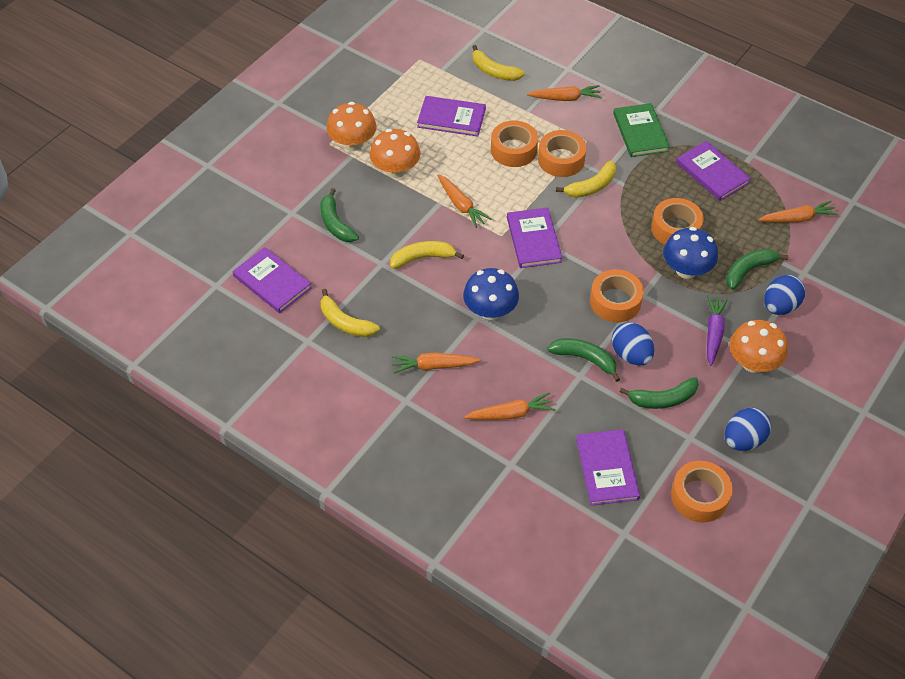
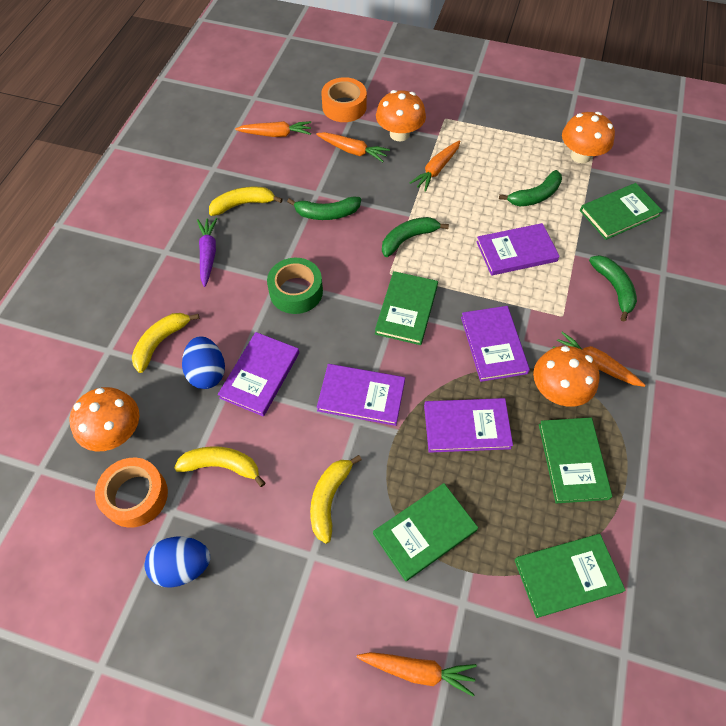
blue egg: [612,322,654,365] [725,408,771,451] [764,275,805,315] = 3 -> [144,537,210,588] [182,336,225,389] = 2
blue mushroom: [463,268,519,320] [663,227,718,279] = 2 -> none = 0
green book: [613,103,670,157] = 1 -> [373,483,478,581] [375,271,438,345] [515,534,626,618] [539,418,612,503] [580,183,663,240] = 5
green tape: none = 0 -> [267,258,323,314] = 1
orange mushroom: [326,102,377,151] [369,129,421,178] [729,320,788,373] = 3 -> [69,387,139,451] [376,90,426,141] [533,346,599,407] [562,112,615,164] = 4
orange tape: [491,121,538,167] [538,130,586,177] [590,269,644,322] [651,198,704,245] [671,461,733,522] = 5 -> [95,458,168,528] [321,77,367,122] = 2

